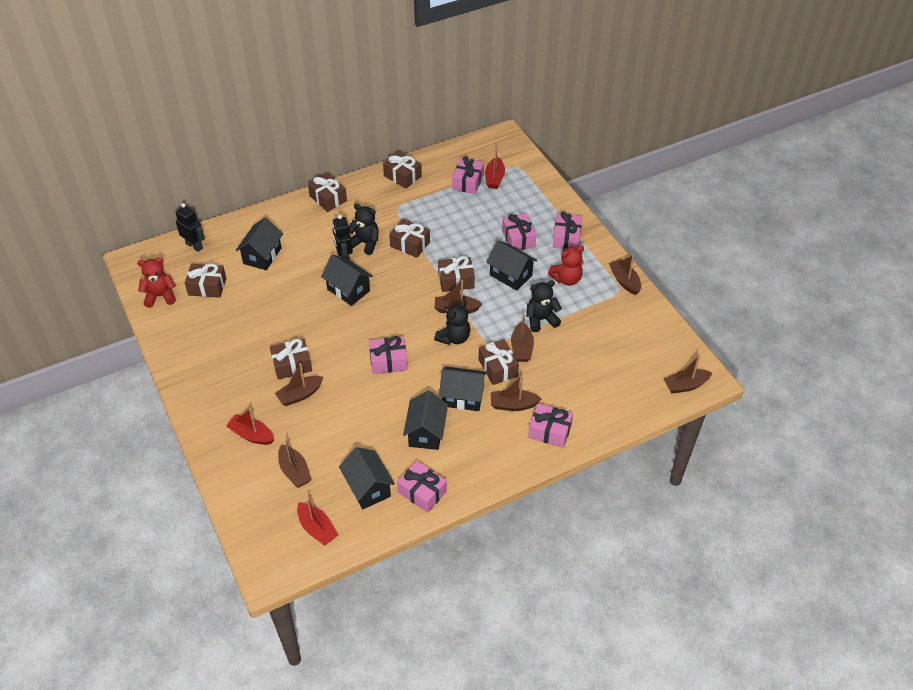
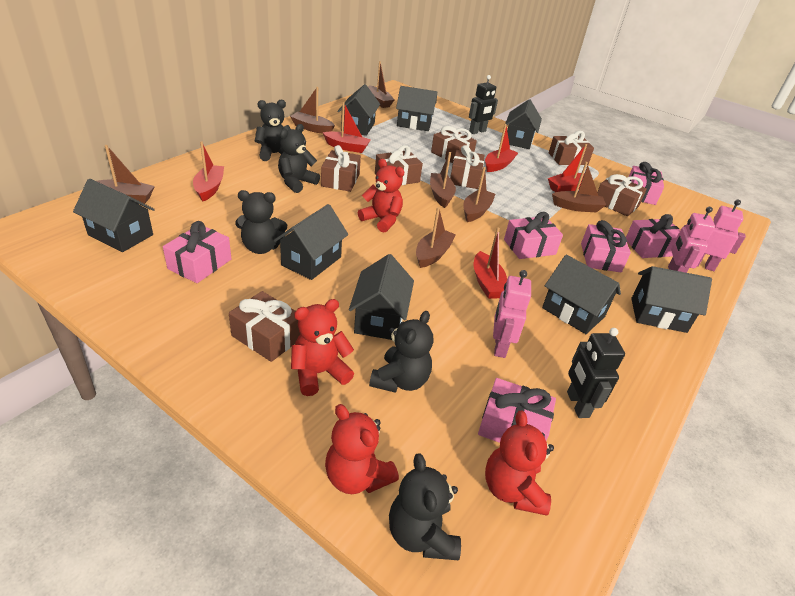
black house: [236,217,283,270] [321,255,373,306] [339,447,395,509] [403,391,448,450] [439,367,487,411] [486,240,537,291] = 6 -> [73,179,155,252] [274,204,348,280] [337,84,380,136] [349,254,414,340] [396,86,437,131] [505,99,542,149] [542,255,621,334] [631,266,712,333] = 8
black teddy bear: [349,203,379,255] [434,300,470,345] [526,280,562,332] = 3 -> [235,190,287,254] [255,100,291,161] [278,124,320,193] [369,311,433,393] [389,453,461,560] = 5
pink robot: none = 0 -> [493,270,531,358] [668,207,715,273] [697,200,746,271] = 3
red boat: [226,409,274,445] [297,497,338,545] [485,144,505,189] = 3 -> [193,141,224,201] [323,102,371,153] [474,228,507,299] [485,124,518,172] [548,144,587,192] = 5
red teddy bear: [137,257,176,308] [548,245,584,286] = 2 -> [291,299,354,396] [325,404,399,494] [358,159,404,233] [485,411,554,516] = 4

